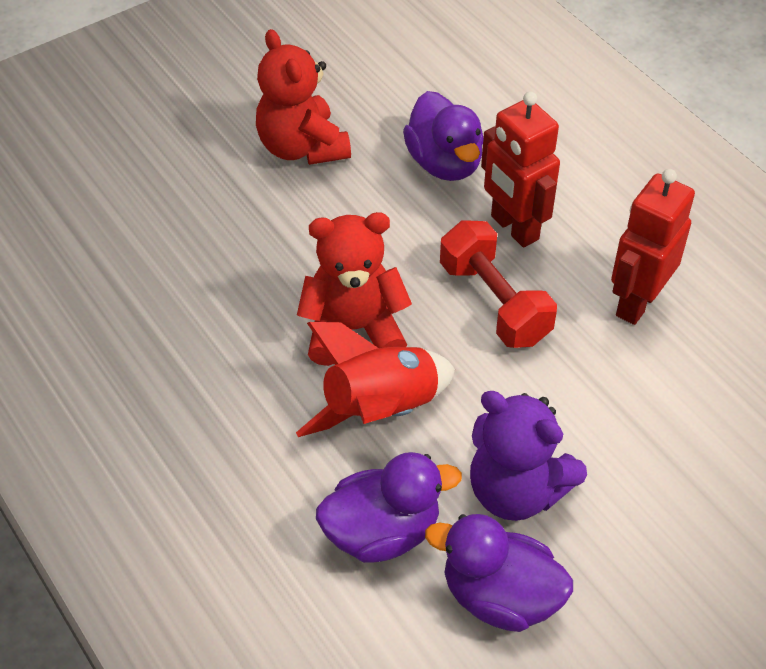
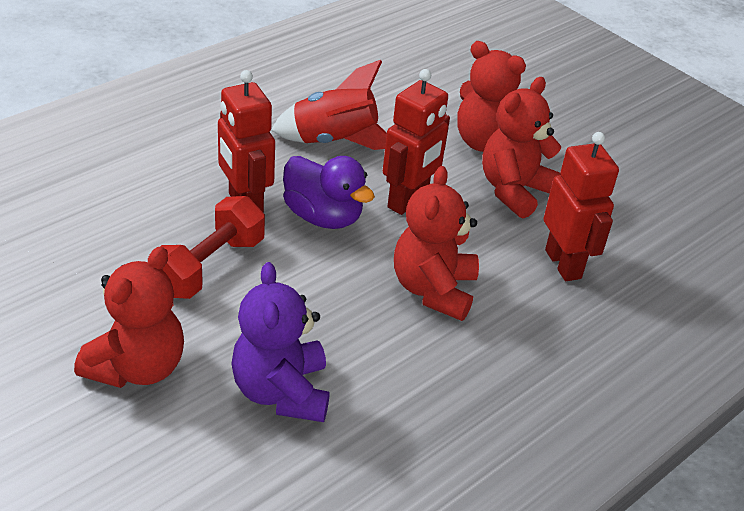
purple duck: [316,452,462,563] [403,91,483,181] [425,514,573,632] = 3 -> [283,156,375,229] = 1
red robot: [481,91,560,248] [611,169,695,325] = 2 -> [218,70,275,213] [383,69,450,215] [543,132,619,281] = 3
red teddy bear: [256,29,351,165] [297,212,412,366] = 2 -> [74,247,184,388] [394,166,479,321] [457,41,526,152] [482,77,561,218] = 4

